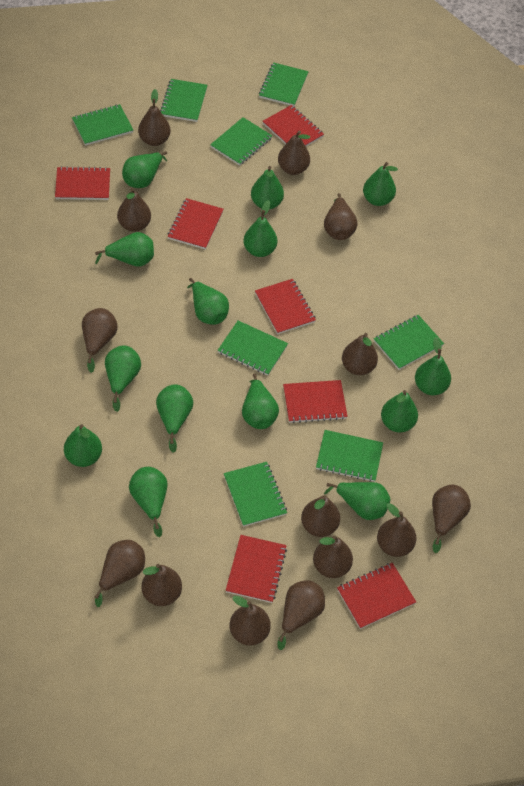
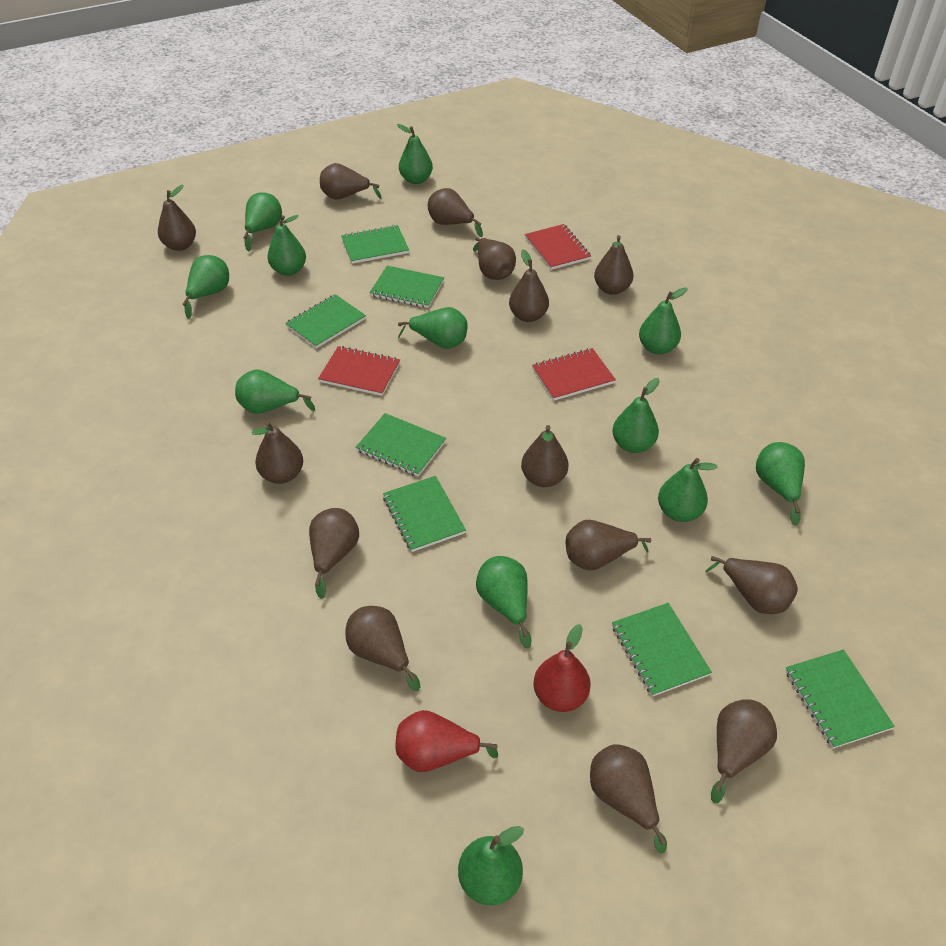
green notebook: [72,104,133,146] [160,79,207,122] [210,117,272,166] [217,321,288,376] [224,462,287,527] [259,62,309,106] [316,430,383,482] [374,315,444,370] = 8 -> [285,294,366,348] [341,225,409,264] [356,413,446,476] [370,266,444,308] [383,476,466,552] [612,603,712,696] [785,649,895,749] = 7
green pear: [64,424,102,467] [95,232,154,267] [105,346,141,412] [122,151,167,188] [129,467,168,537] [156,384,193,453] [187,278,229,325] [242,374,279,429] [243,200,277,257] [251,166,284,209] [324,482,390,520] [363,162,398,206] [381,390,418,432] [415,337,451,395] = 14 -> [182,255,229,319] [235,369,315,414] [243,193,282,252] [267,215,306,276] [397,124,433,184] [398,307,467,349] [458,826,524,905] [476,556,532,648] [612,378,660,453] [639,287,688,354] [658,458,718,522] [756,442,805,526] = 12
red notebook: [55,166,110,200] [167,198,224,249] [226,535,287,603] [255,279,316,334] [263,105,324,146] [283,380,348,423] [337,563,416,629] = 7 -> [318,346,400,396] [525,224,591,270] [532,348,616,401] = 3
red pear: none = 0 -> [396,710,498,772] [533,624,590,712] = 2

